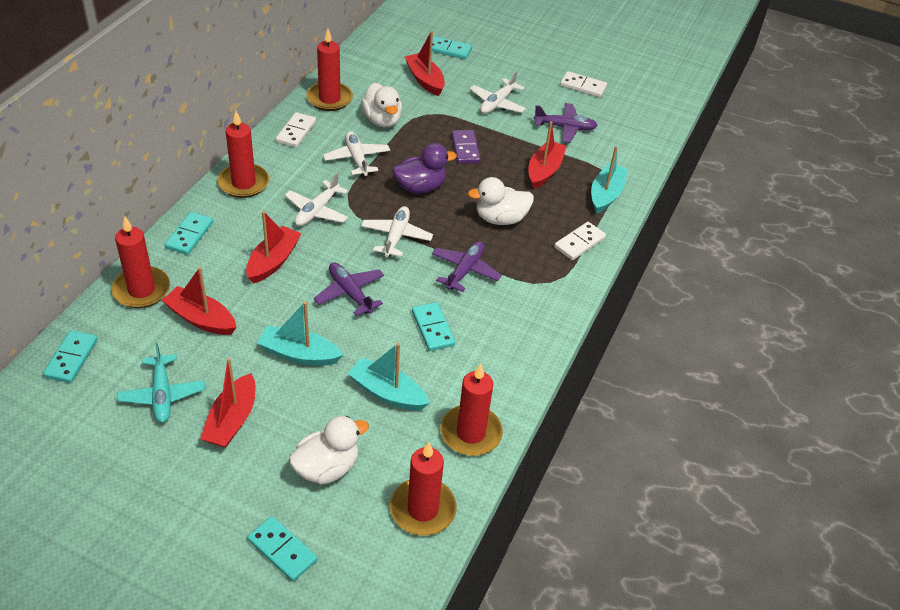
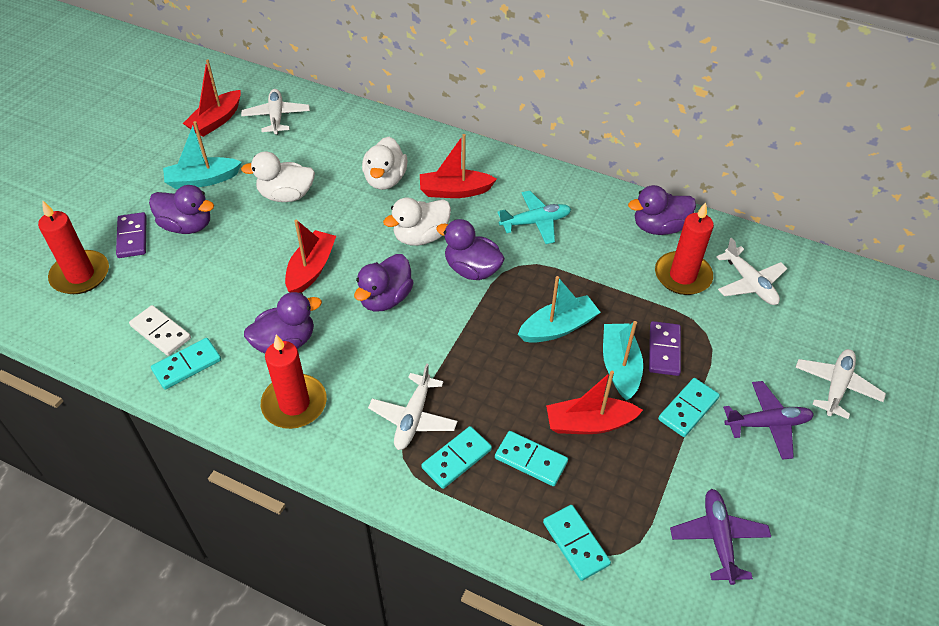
purple domino: [451,130,481,164] = 1 -> [116,212,146,258] [649,321,681,376] = 2
purple duck: [393,143,457,193] = 1 -> [149,185,214,234] [244,292,322,353] [354,254,414,312] [436,219,505,280] [628,185,696,235] = 5
purple plane: [314,262,384,316] [432,241,502,292] [534,103,598,143] = 3 -> [670,489,771,585] [723,381,814,460] = 2
red boat: [162,267,237,335] [200,358,256,448] [246,211,302,284] [405,31,445,96] [529,121,567,189] = 5 -> [183,60,241,137] [285,220,336,293] [420,134,497,198] [546,371,643,434] = 4
red candle: [111,217,170,308] [217,111,269,198] [306,29,353,111] [390,442,457,536] [440,364,503,456] = 5 -> [38,200,109,294] [261,334,327,429] [655,202,714,295] = 3
white domino: [276,112,316,148] [554,222,606,260] [560,71,607,97] = 3 -> [129,305,191,356] = 1

